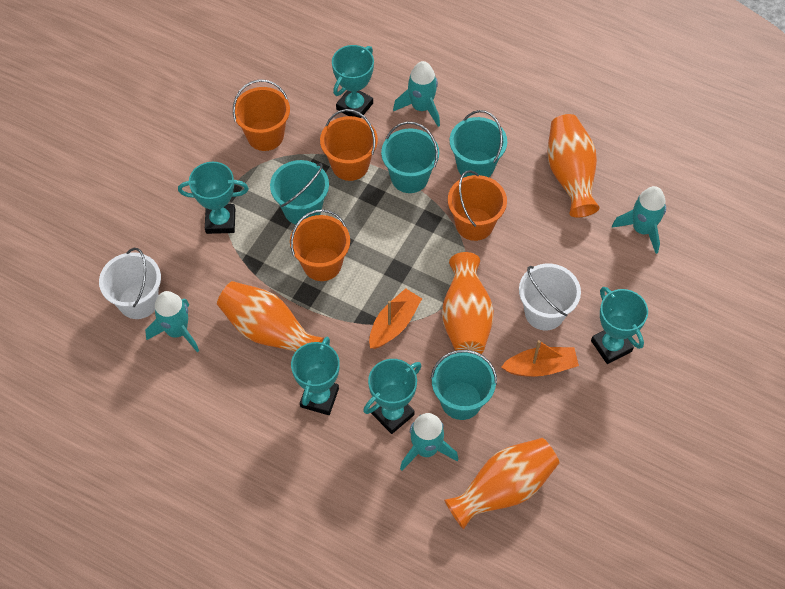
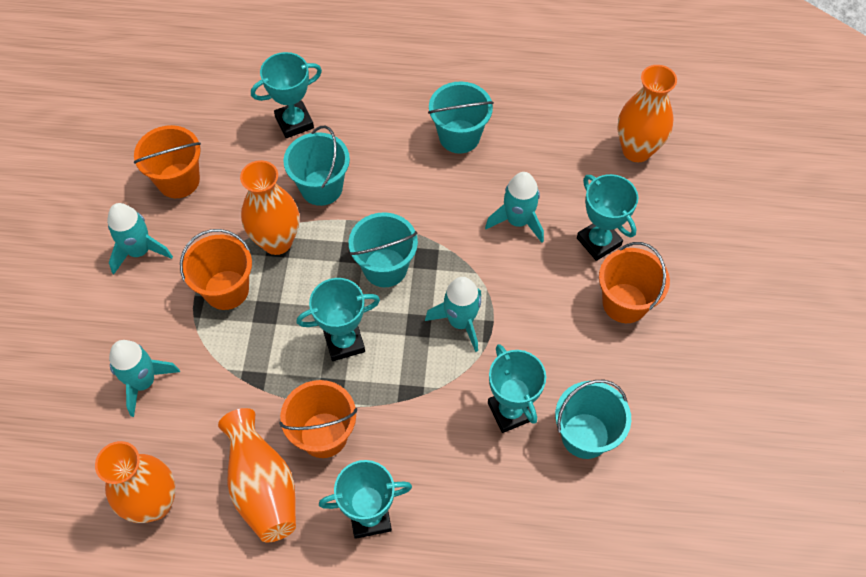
orange boat: [369,288,422,349] [501,340,579,377] = 2 -> none = 0
white bucket: [99,248,161,319] [519,264,581,330] = 2 -> none = 0

